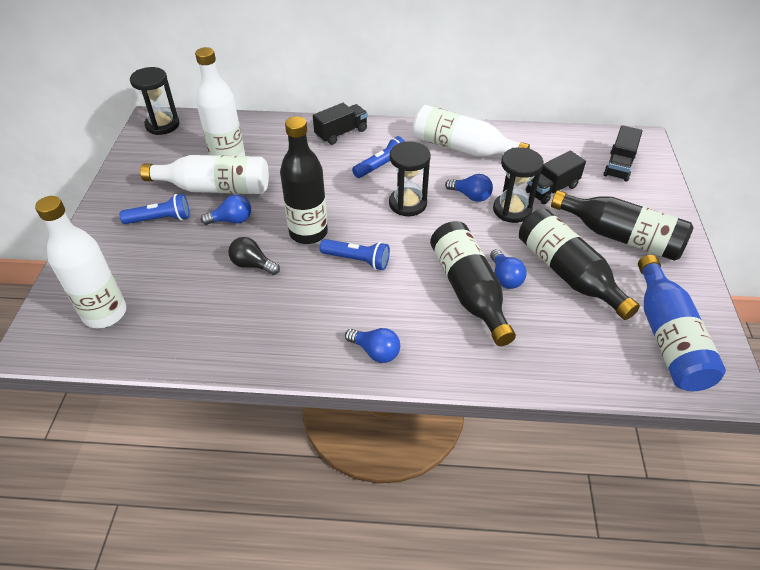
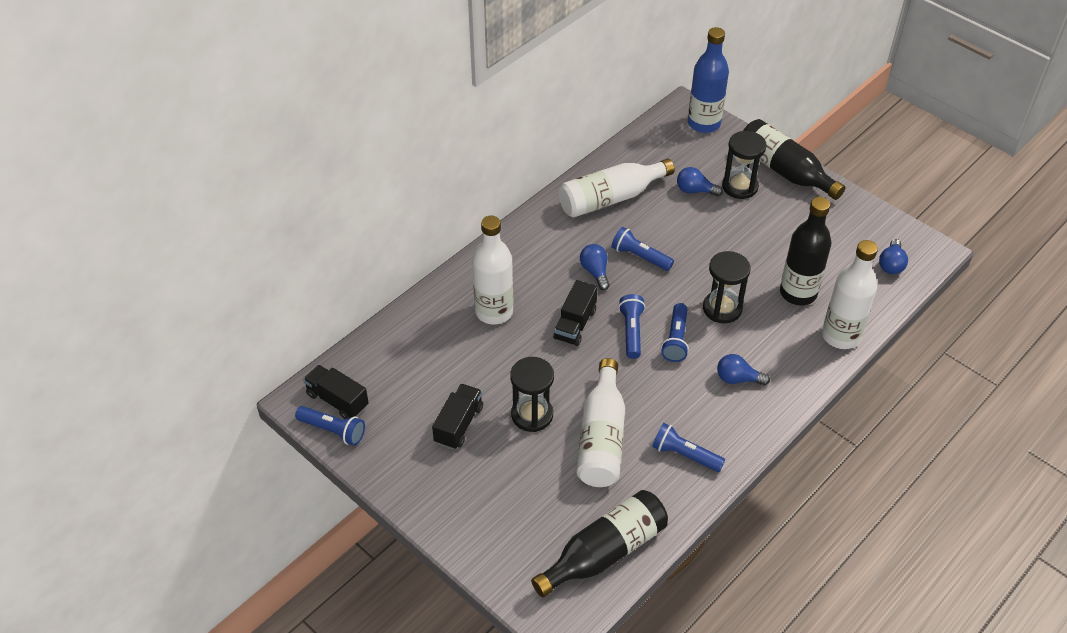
black bottle: [280,116,328,244] [430,221,516,346] [519,209,640,320] [551,190,694,261] = 4 -> [531,490,668,597] [743,119,845,200] [780,197,831,305] = 3
black light bulb: [228,237,280,275] = 1 -> none = 0
blue flashlight: [119,194,190,224] [320,239,390,270] [352,136,405,178] = 3 -> [295,406,365,446] [612,227,674,271] [618,294,645,359] [652,423,725,472] [661,303,689,362] = 5

